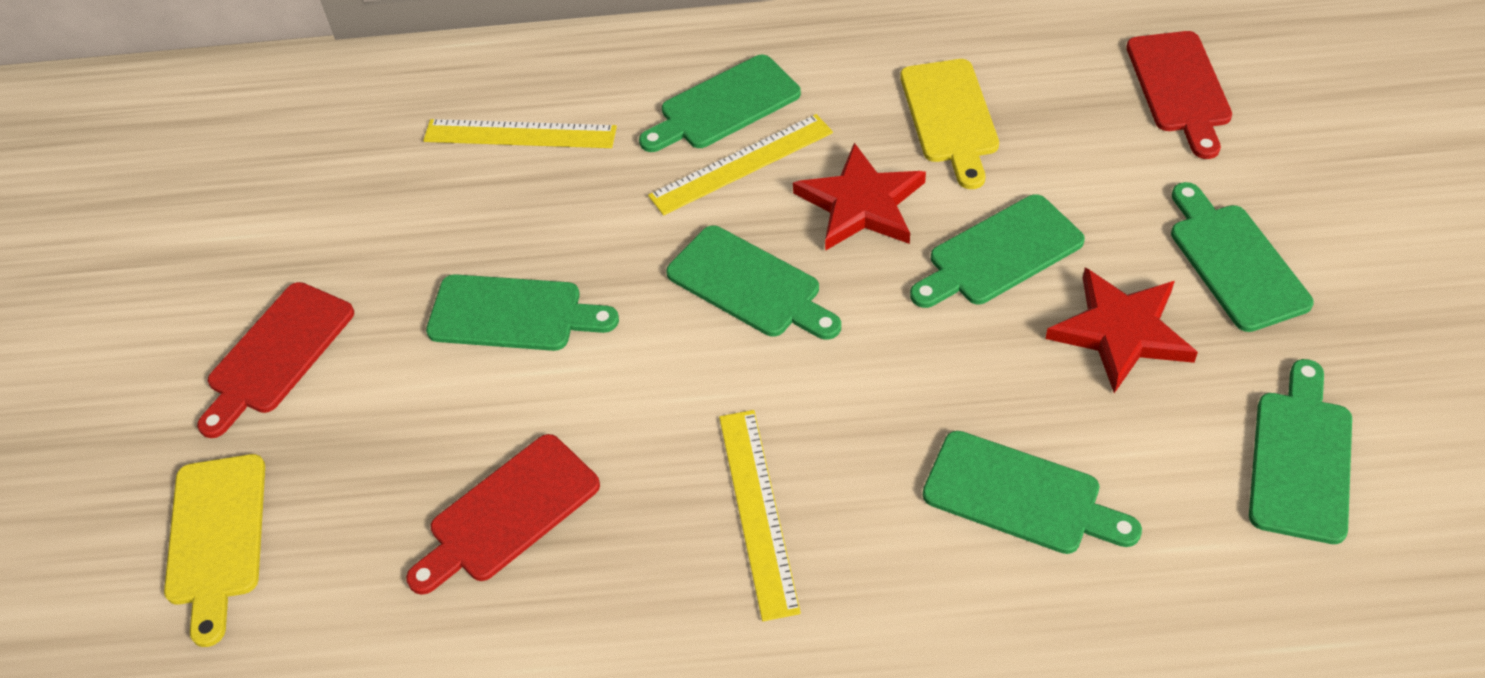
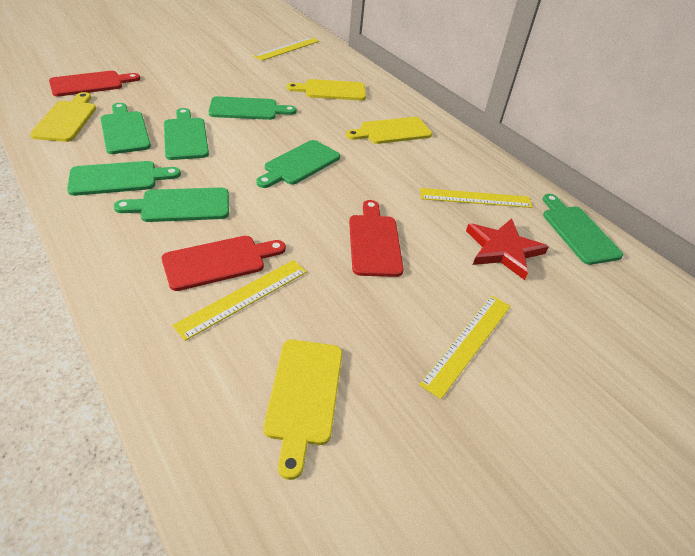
red star: [793,143,926,251] [1046,268,1198,393] = 2 -> [466,218,549,280] = 1
yellow cutting board: [164,454,265,647] [900,59,999,189] = 2 -> [30,92,96,142] [263,340,342,480] [287,79,366,100] [346,117,432,144] = 4
yellow ruler: [423,119,617,148] [648,114,833,215] [719,410,801,621] = 3 -> [172,260,307,341] [253,37,319,61] [419,295,511,399] [420,188,533,208] = 4

